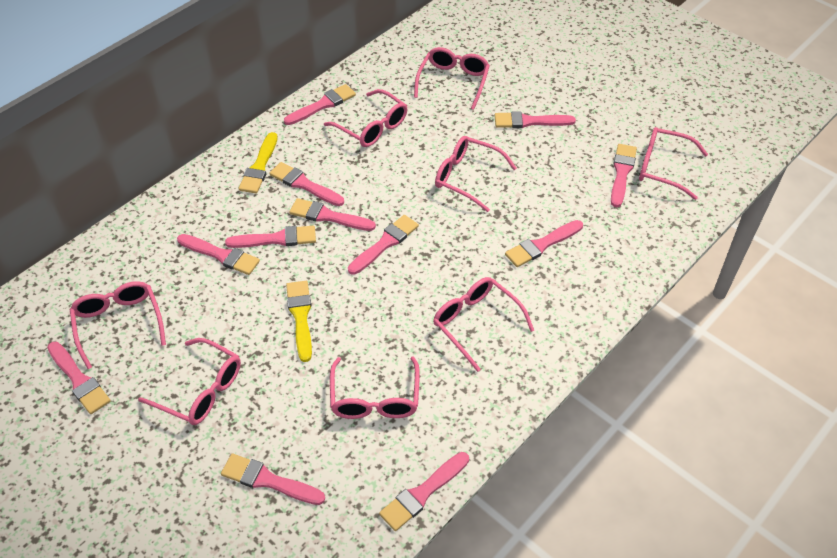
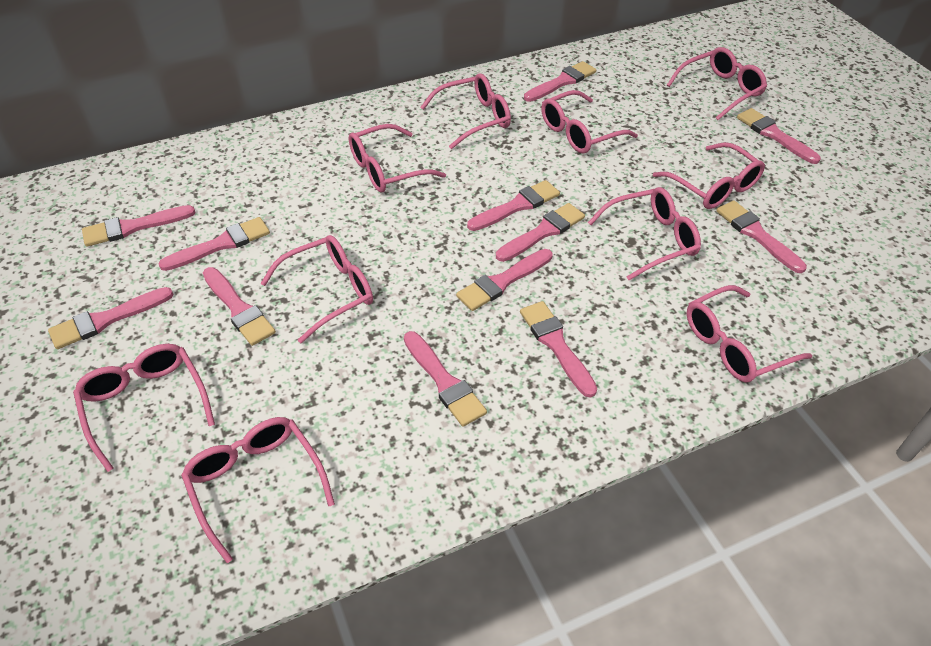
pink glasses: [70,281,166,369] [138,338,241,425] [324,89,407,147] [330,356,420,419] [414,47,490,110] [433,277,534,372] [435,136,517,212] [639,127,708,200] = 8 -> [73,344,215,472] [181,417,335,563] [261,235,373,343] [348,124,446,193] [421,73,511,149] [541,90,638,154] [588,187,701,280] [653,142,765,209] [667,47,767,120] [687,285,812,383] = 10
yellow brush: [239,132,278,193] [286,281,312,362] = 2 -> none = 0

